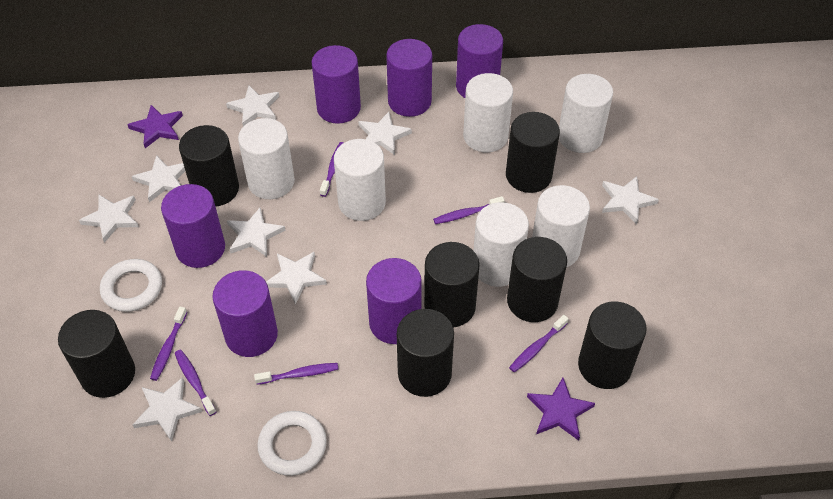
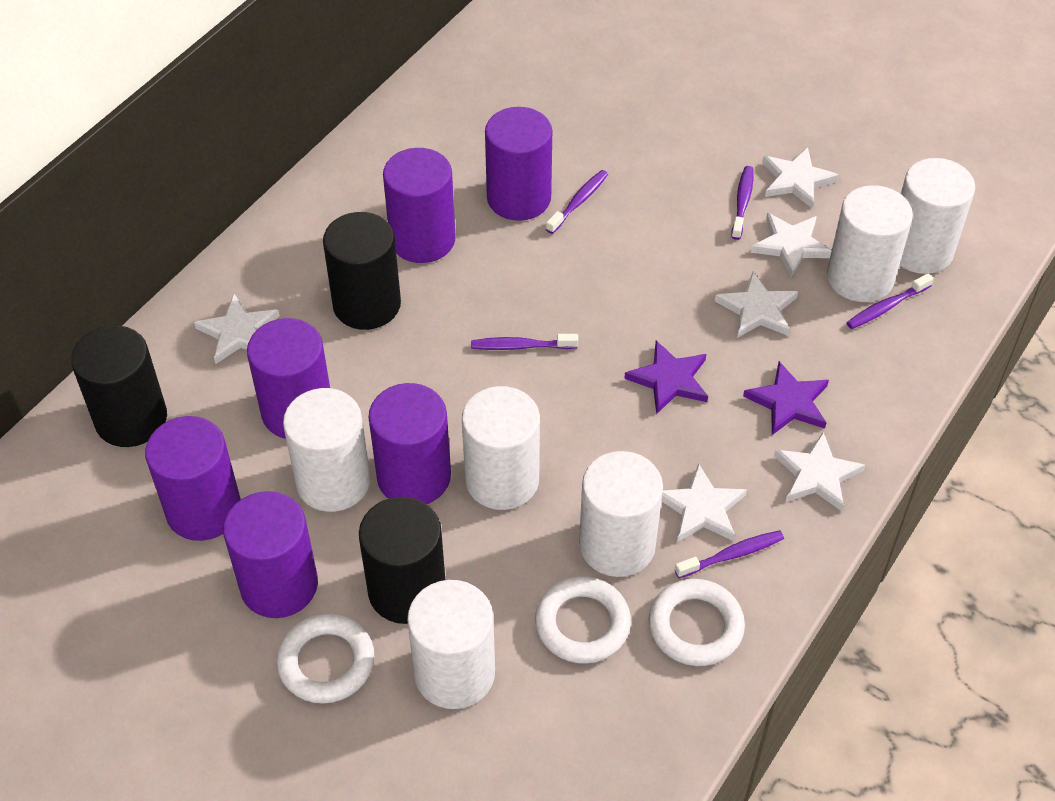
black cylinder: [58,310,135,398] [179,125,239,207] [397,309,454,397] [424,242,480,327] [506,112,560,193] [507,237,567,322] [578,301,647,389] = 7 -> [71,325,167,447] [323,212,401,330] [359,497,445,624] = 3
purple toothbrush: [150,307,187,381] [175,350,216,416] [254,363,339,385] [320,142,344,197] [433,196,505,224] [509,315,568,372] = 6 -> [471,334,578,350] [546,170,608,234] [675,530,784,578] [731,166,754,240] [846,273,933,329] = 5
white ring: [100,259,162,312] [257,411,327,476] = 2 -> [277,613,374,704] [535,576,631,664] [649,579,745,666] = 3
white star: [79,195,139,243] [131,155,185,202] [132,377,202,442] [226,85,279,127] [227,208,286,257] [266,252,327,305] [358,112,412,155] [602,176,659,224] = 8 -> [194,294,280,364] [661,463,747,542] [715,272,798,338] [751,213,832,277] [762,147,839,208] [774,432,865,511] = 6

